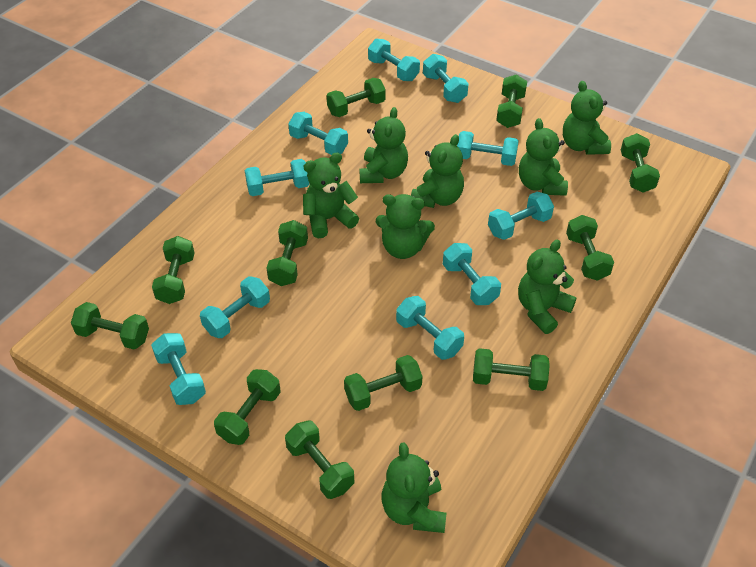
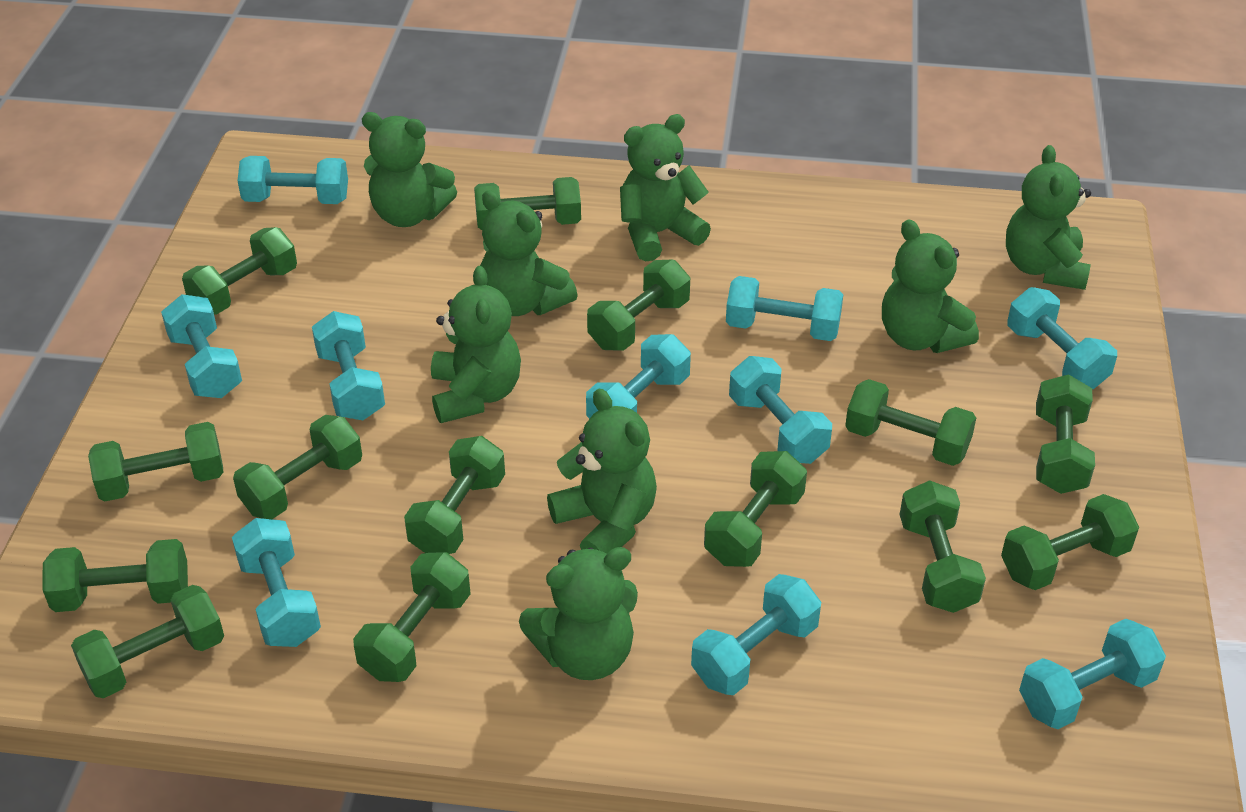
green dumbbell: [71,302,149,349] [152,236,194,304] [214,369,281,445] [266,220,308,286] [285,420,354,499] [327,78,386,117] [344,355,423,411] [473,348,550,391] [496,74,527,128] [566,215,614,281] [621,133,660,193] = 11 -> [43,539,188,612] [71,585,224,698] [88,422,223,501] [182,227,297,315] [233,415,362,519] [353,552,471,682] [404,436,505,554] [474,177,581,230] [587,259,690,351] [704,451,807,567] [845,379,976,466] [899,480,986,613] [1001,494,1139,590] [1036,374,1095,494] = 14

